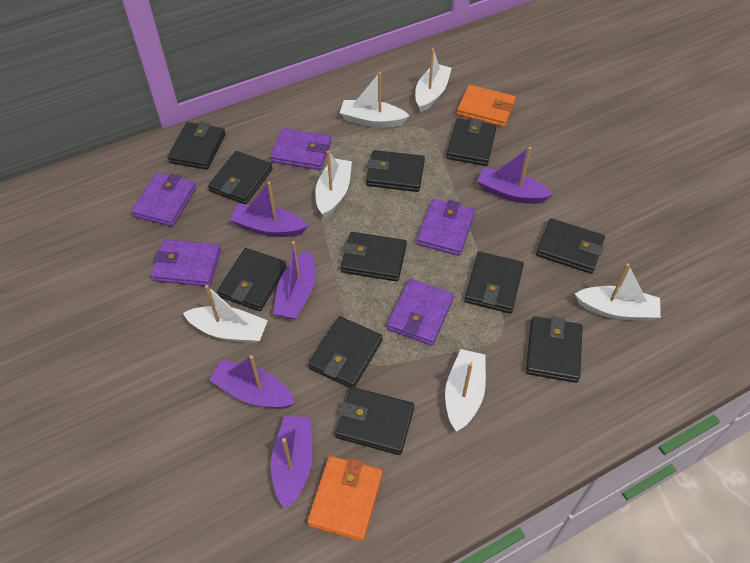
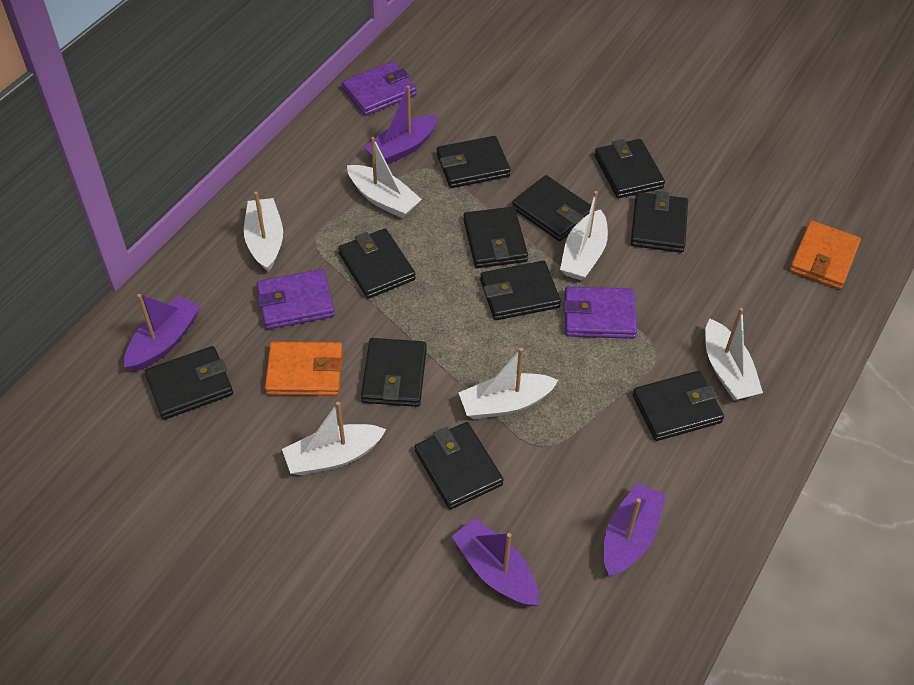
purple boat: [209,355,295,409] [230,181,308,237] [271,416,313,510] [273,241,316,320] [477,147,553,204] = 5 -> [124,294,201,371] [364,86,438,165] [452,518,539,606] [604,482,666,576] = 4
purple wallet: [131,173,196,227] [151,239,221,286] [270,128,332,170] [387,279,454,346] [416,199,475,256] = 5 -> [257,269,335,330] [342,61,417,116] [564,286,637,339] = 3

